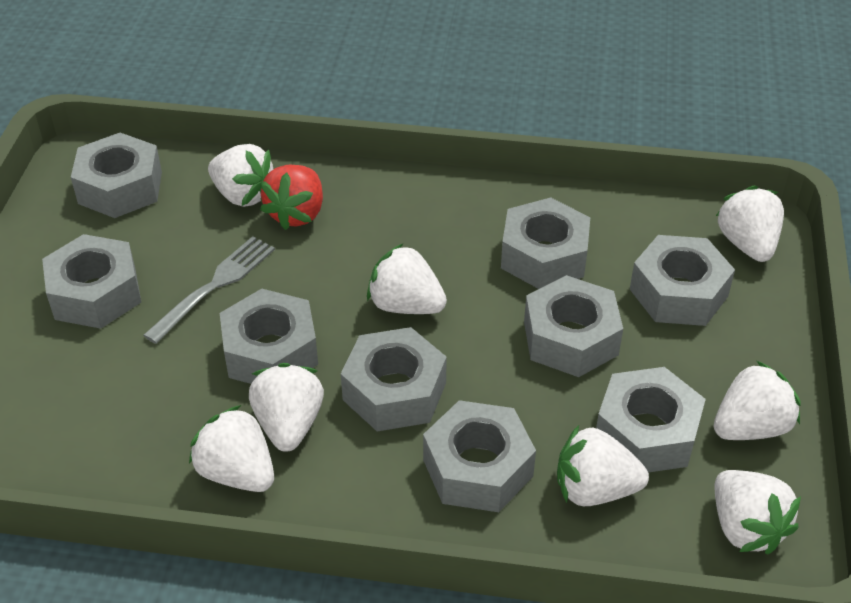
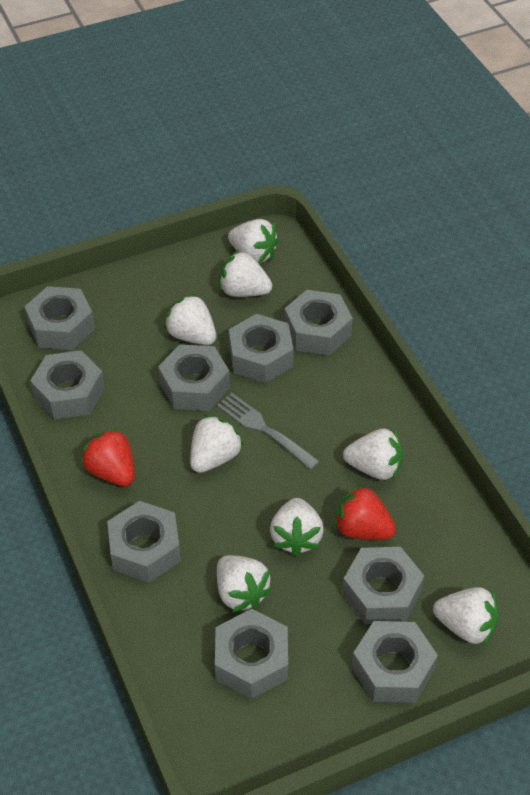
red strawberry: [260,165,323,230] = 1 -> [81,428,135,487] [334,484,396,540] = 2

